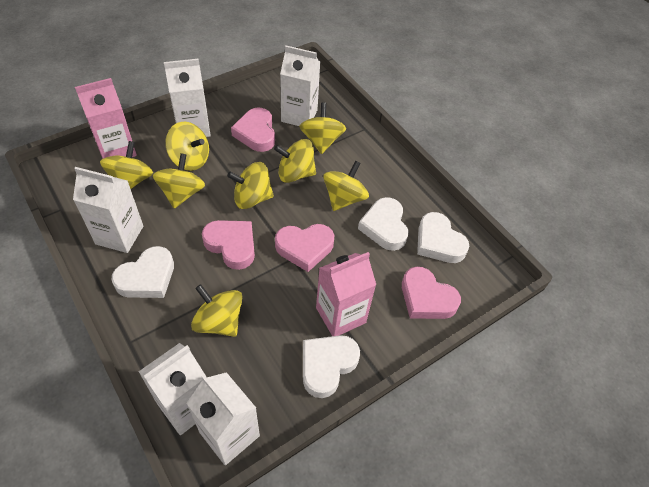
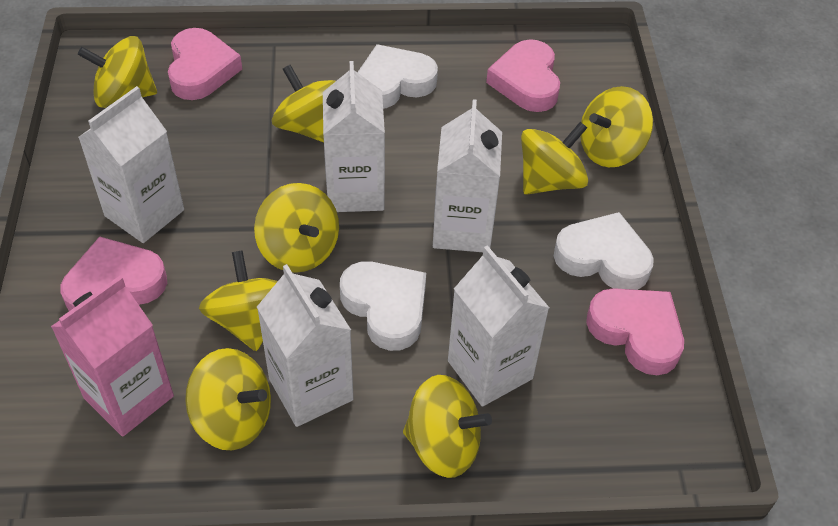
pink carton: [75,78,137,159] [316,252,376,336] = 2 -> [51,276,174,437] = 1
white heart: [112,246,174,298] [303,335,360,398] [358,197,408,251] [417,212,469,263] = 4 -> [340,261,426,351] [357,44,438,109] [554,212,654,290] = 3

